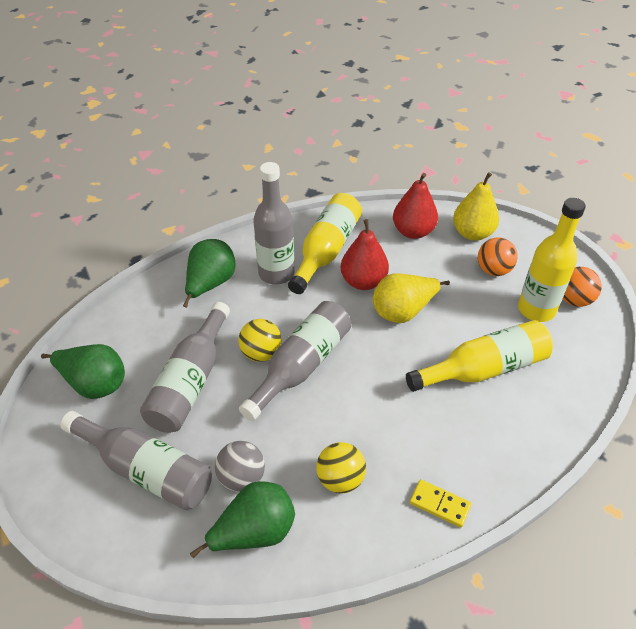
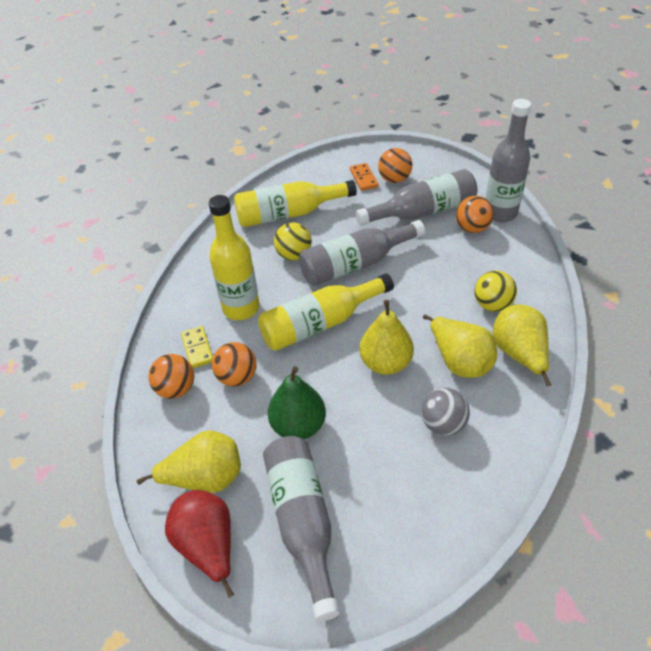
green pear: [41,344,125,399] [183,239,235,308] [190,481,295,558] = 3 -> [268,366,326,439] = 1
orange ball: [478,238,518,276] [563,267,602,307] = 2 -> [148,354,194,399] [212,342,257,387] [378,148,412,183] [456,196,494,233] = 4
orange domino: none = 0 -> [350,163,379,191] = 1
red pear: [341,219,389,290] [393,173,438,239] = 2 -> [165,490,234,598] = 1
yellow pear: [373,273,450,323] [453,172,499,241] = 2 -> [137,430,241,493] [359,300,414,375] [423,314,497,378] [493,304,551,387] = 4

